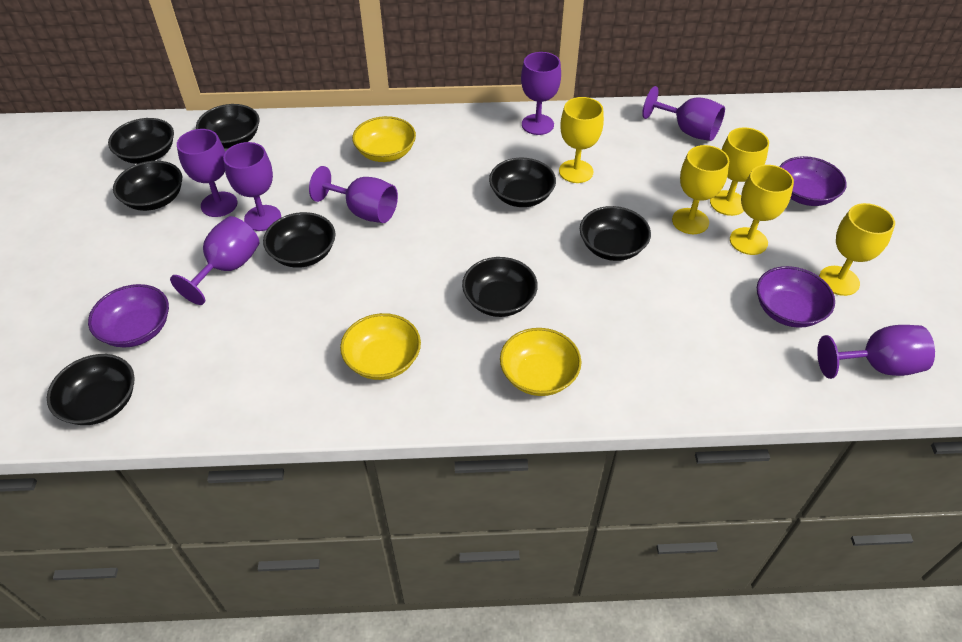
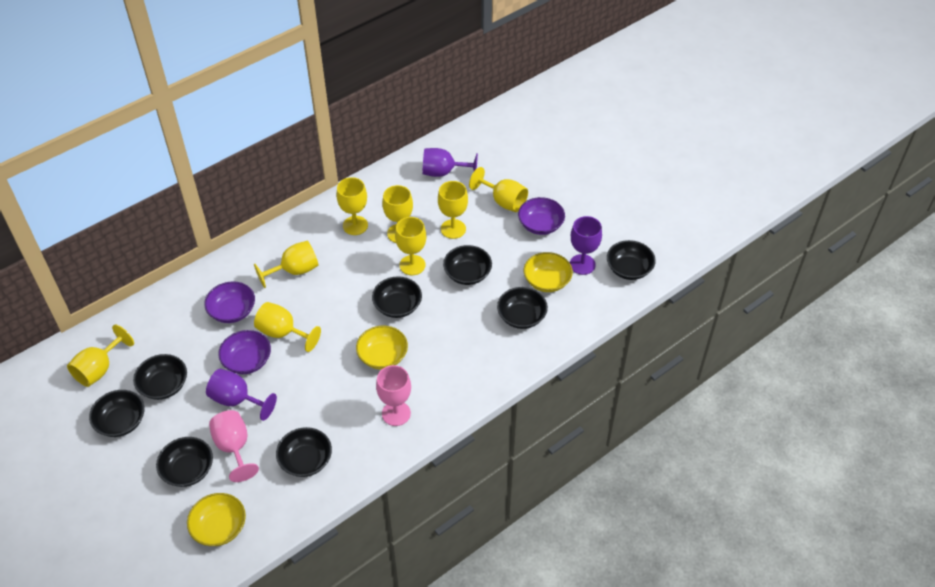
pink goblet: none = 0 -> [209,410,259,482] [376,365,411,426] = 2
purple goblet: [170,216,259,305] [177,129,237,217] [223,142,281,231] [309,166,398,223] [521,52,561,135] [642,86,725,141] [817,325,935,379] = 7 -> [206,369,277,421] [423,148,478,177] [570,216,602,275] = 3
yellow goblet: [559,97,604,183] [672,145,729,234] [710,127,769,216] [730,165,794,255] [819,203,895,296] = 5 -> [67,324,134,387] [254,241,318,288] [254,302,321,352] [336,177,368,235] [382,185,413,243] [395,217,426,275] [438,181,468,239] [469,167,528,212] = 8

